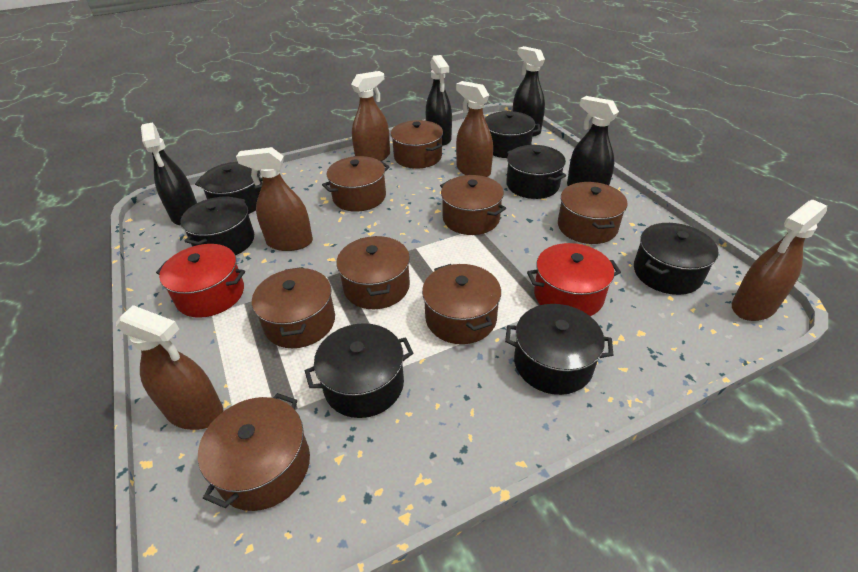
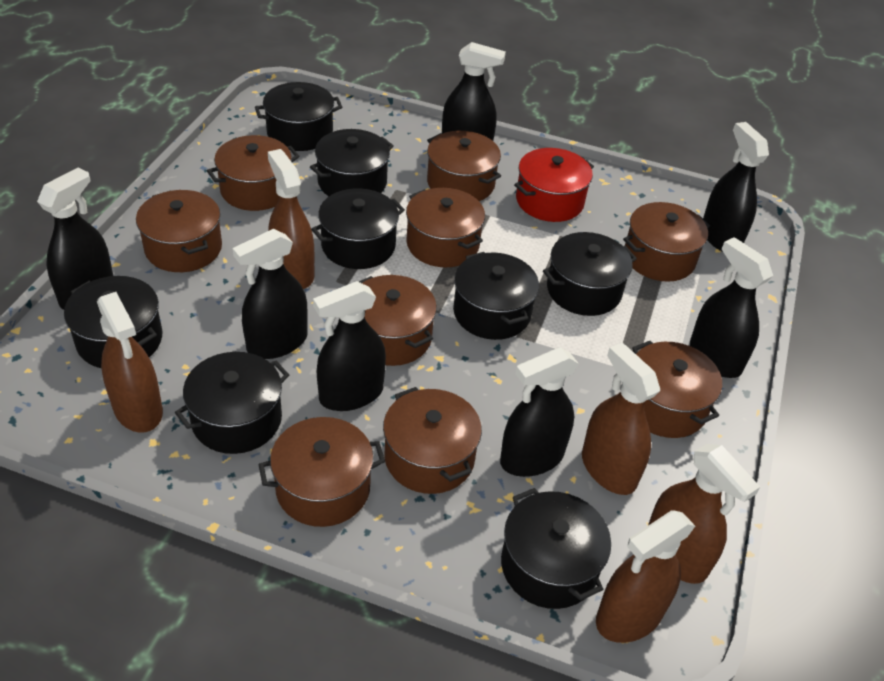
black pot: [180,197,254,255] [195,162,262,214] [305,323,413,418] [485,111,541,158] [505,304,613,395] [506,145,566,199] [634,223,719,295] = 7 -> [64,276,162,368] [175,352,289,454] [255,82,342,151] [310,129,394,196] [311,188,405,269] [453,252,539,340] [501,488,611,609] [543,232,637,316] = 8
black spray bottle: [141,122,197,226] [426,55,452,146] [512,46,545,136] [567,96,619,186] = 4 -> [37,167,113,310] [233,229,308,359] [313,281,386,411] [442,42,506,141] [500,347,579,477] [690,237,773,378] [703,122,769,252] = 7
brown pot: [198,393,310,511] [252,267,335,348] [322,156,389,212] [336,236,410,309] [391,120,443,169] [422,264,501,344] [440,175,506,235] [558,182,628,244] = 8 -> [136,190,222,272] [207,135,299,211] [258,417,385,527] [359,275,437,366] [383,387,482,494] [406,188,485,268] [427,131,501,201] [623,202,711,282] [632,341,722,438] = 9
red pot: [156,244,245,318] [527,243,621,316] = 2 -> [514,148,594,222] = 1

